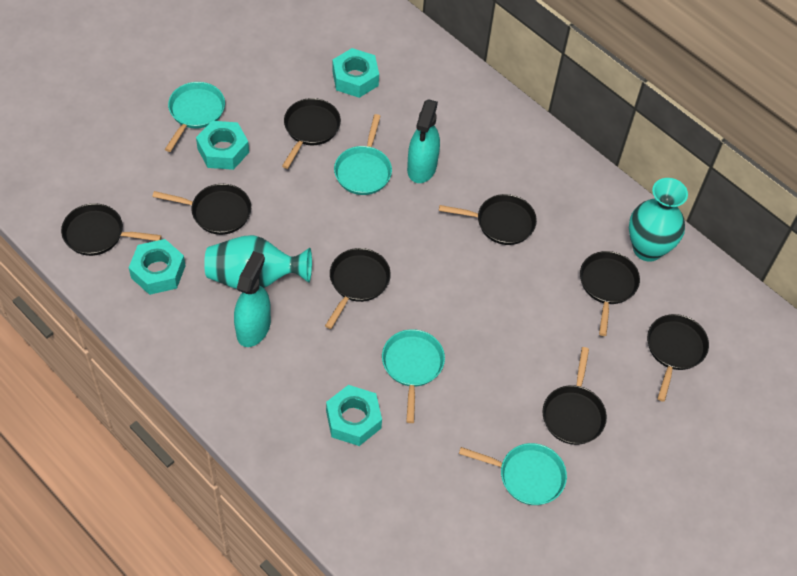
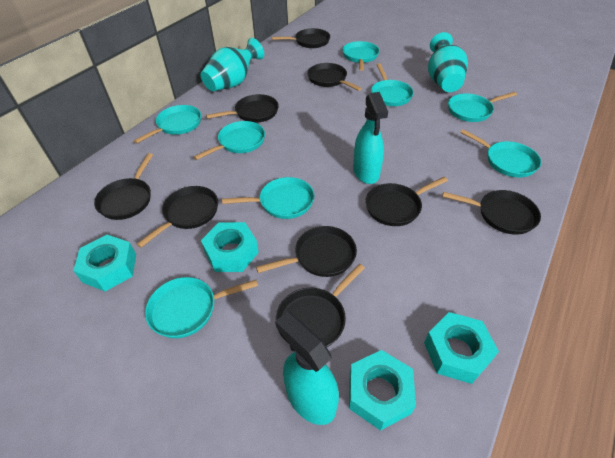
black pan: [61,203,162,256] [152,184,251,235] [282,98,341,169] [325,248,391,329] [439,194,537,245] [543,347,607,445] [580,251,640,336] [647,314,709,402] = 8 -> [94,153,153,220] [137,186,218,248] [206,94,279,123] [256,226,357,277] [272,28,330,48] [276,264,365,347] [307,63,362,91] [365,177,448,226] [442,190,541,235] = 9
turquoise pan: [165,82,225,152] [334,114,392,195] [382,329,445,423] [459,443,567,505] = 4 -> [134,105,201,144] [145,277,258,338] [194,121,265,160] [222,177,314,219] [342,41,380,71] [371,63,414,106] [448,92,517,122] [460,129,541,178] = 8

